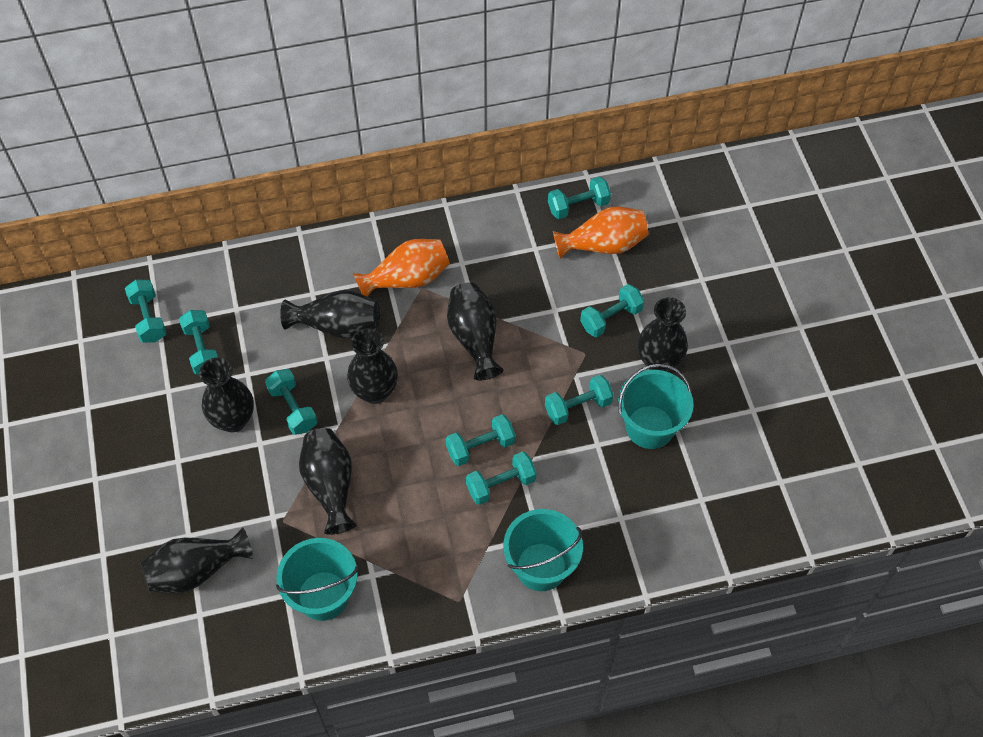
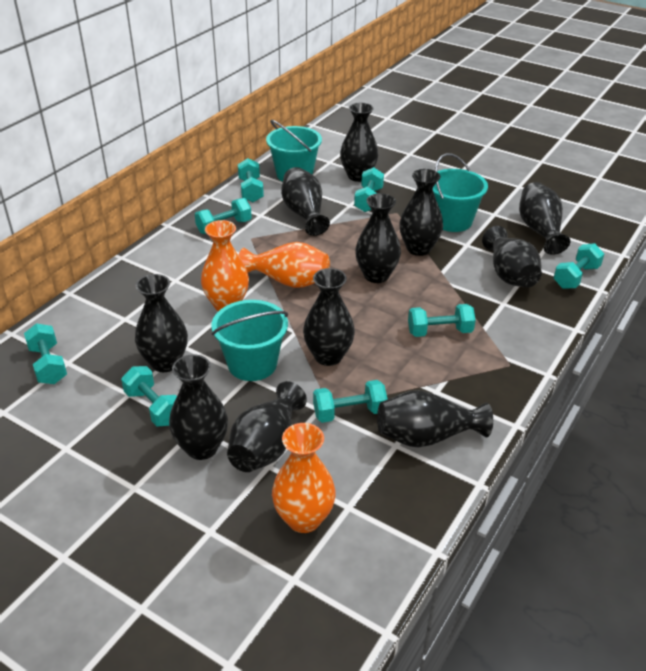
black vase: [140,527,253,593] [199,357,254,432] [280,290,380,339] [299,428,356,535] [347,328,398,404] [447,282,503,380] [638,297,688,372] = 7 -> [135,274,188,372] [169,354,228,460] [227,381,307,472] [281,167,330,236] [303,268,355,366] [340,103,379,182] [355,193,401,283] [377,390,493,448] [400,169,443,256] [482,226,542,288] [519,182,570,255] = 11
orange vase: [353,239,450,297] [553,206,649,259] = 2 -> [201,220,249,311] [239,242,330,288] [272,423,336,533] = 3

